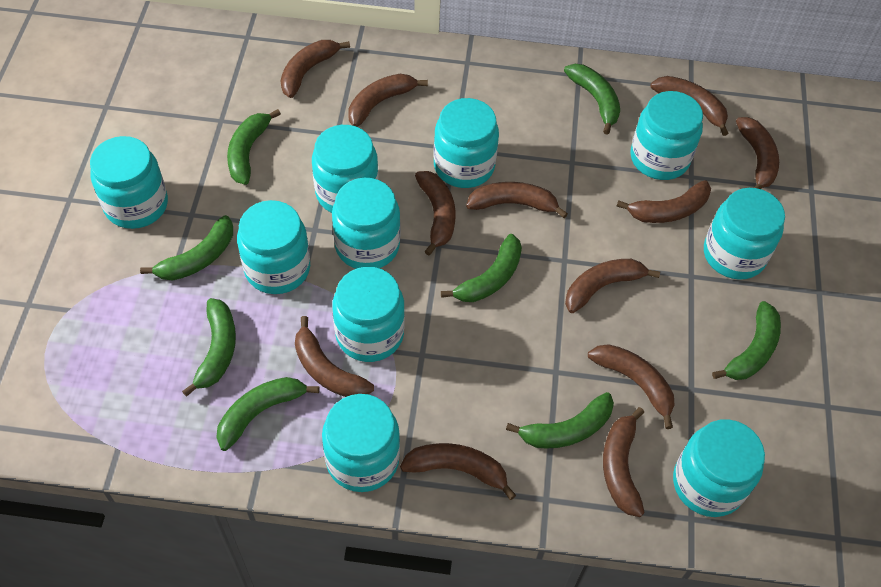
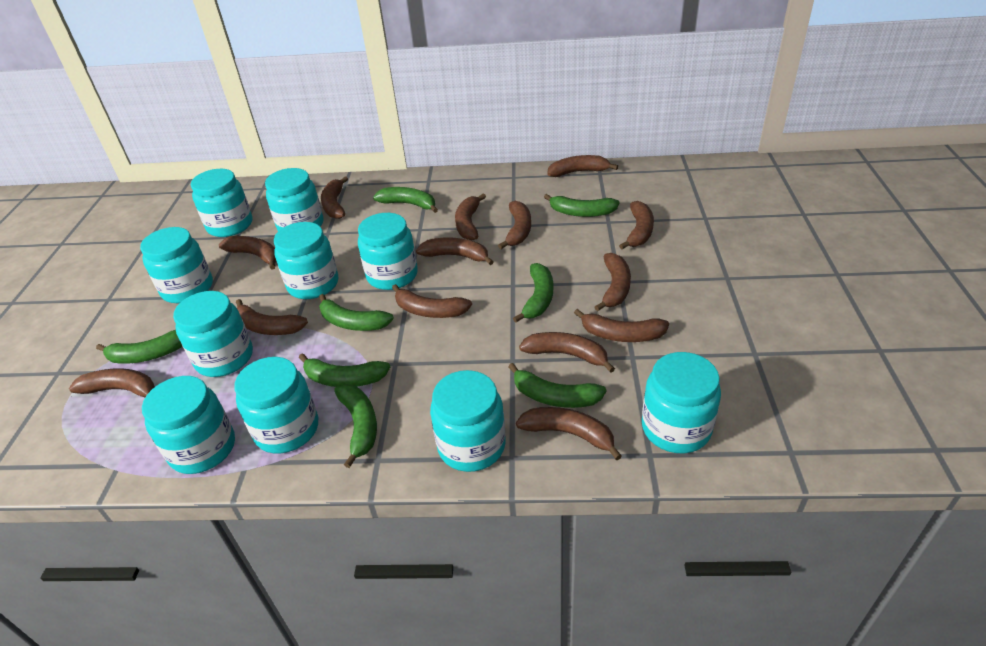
brown banana: [280,40,350,98] [295,316,374,397] [348,74,428,127] [400,443,516,500] [415,171,455,255] [466,182,568,218] [565,259,660,313] [588,344,675,429] [603,407,645,517] [617,180,711,223] [650,76,729,136] [736,117,779,189] = 12 -> [69,368,155,397] [219,236,276,270] [236,299,308,335] [321,176,348,219] [392,284,472,318] [416,237,494,265] [455,194,486,240] [498,201,531,249] [516,407,622,460] [519,332,615,373] [547,155,618,177] [574,309,669,342] [594,253,631,311] [619,201,654,249] = 14

